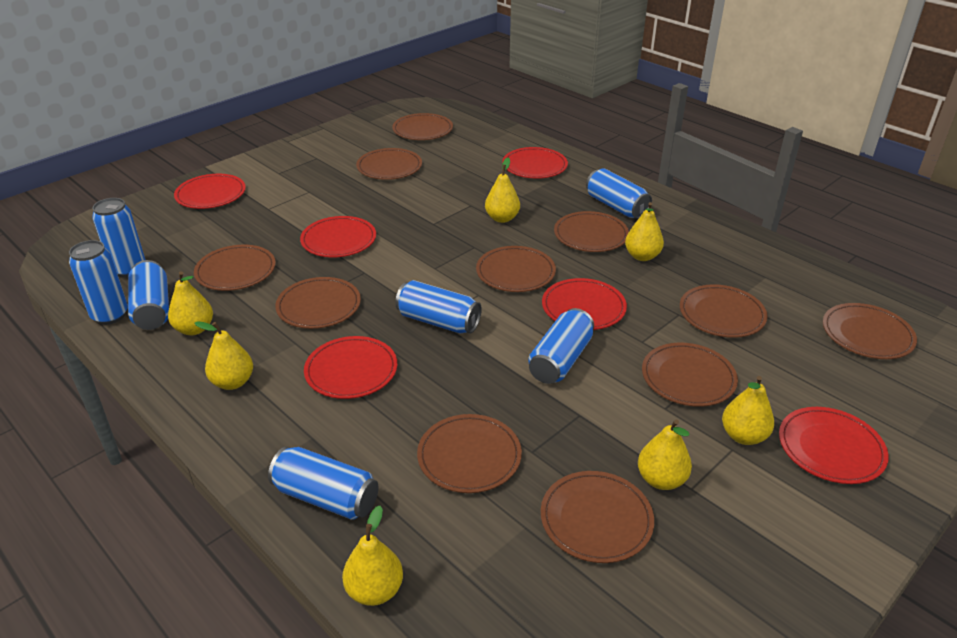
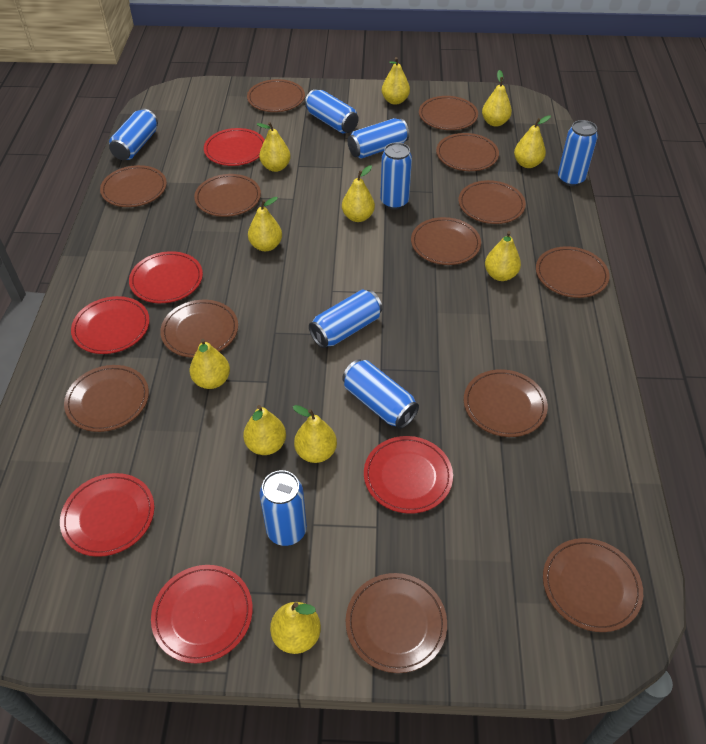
blue can: [69,240,128,325] [92,198,145,277] [128,260,169,330] [268,447,378,520] [395,280,482,333] [528,308,594,384] [586,168,652,219] = 7 -> [109,109,158,160] [260,470,307,546] [305,89,359,133] [309,290,382,348] [342,359,419,429] [348,118,409,159] [380,142,412,210] [558,120,598,186] = 8
brown plate: [194,245,276,291] [275,277,361,329] [356,148,422,180] [392,113,453,140] [417,414,522,493] [476,246,556,292] [541,471,654,563] [554,211,629,252] [642,343,738,407] [680,284,768,338] [823,303,917,359] = 11 -> [64,365,149,432] [100,165,167,207] [160,300,238,358] [194,174,261,217] [247,79,305,112] [346,573,447,673] [411,217,481,265] [419,96,478,130] [436,133,499,171] [459,180,526,224] [464,369,548,437] [536,246,609,298] [543,538,643,632] = 13
yellow pear: [168,271,213,335] [195,321,253,390] [342,506,403,606] [485,158,520,223] [625,202,664,261] [638,419,692,490] [722,376,774,445] = 7 -> [189,339,230,389] [243,405,286,455] [248,197,282,251] [257,122,291,172] [270,602,321,654] [293,405,337,463] [342,165,375,222] [382,57,410,105] [482,70,512,127] [485,231,521,281] [514,115,551,168] = 11

